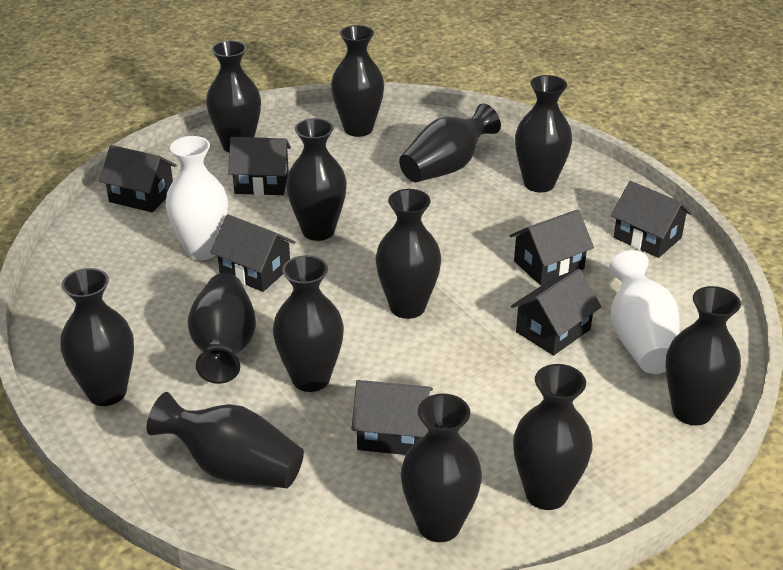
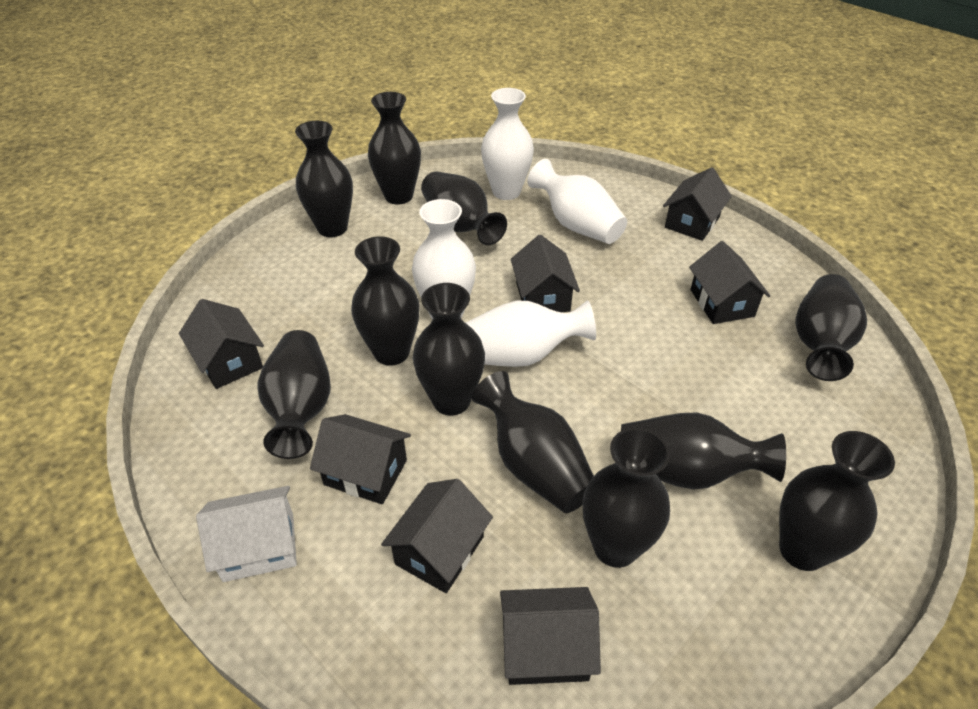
black vase: [60,268,134,406] [147,392,304,488] [188,273,256,384] [206,40,261,153] [273,255,344,392] [286,118,347,241] [331,25,384,137] [376,189,441,319] [399,103,501,182] [401,394,482,542] [513,364,593,510] [515,75,572,192] [665,286,741,426] = 13 -> [257,330,331,459] [295,121,353,237] [351,236,420,366] [368,92,421,205] [413,283,485,416] [421,171,507,245] [472,371,594,513] [583,428,670,568] [621,413,786,490] [779,431,895,571] [795,274,867,381] = 11
white house: none = 0 -> [196,486,297,582] = 1
white vase: [165,136,228,260] [609,250,679,374] = 2 -> [412,199,476,320] [466,300,596,367] [481,88,534,200] [527,159,627,244] = 4

